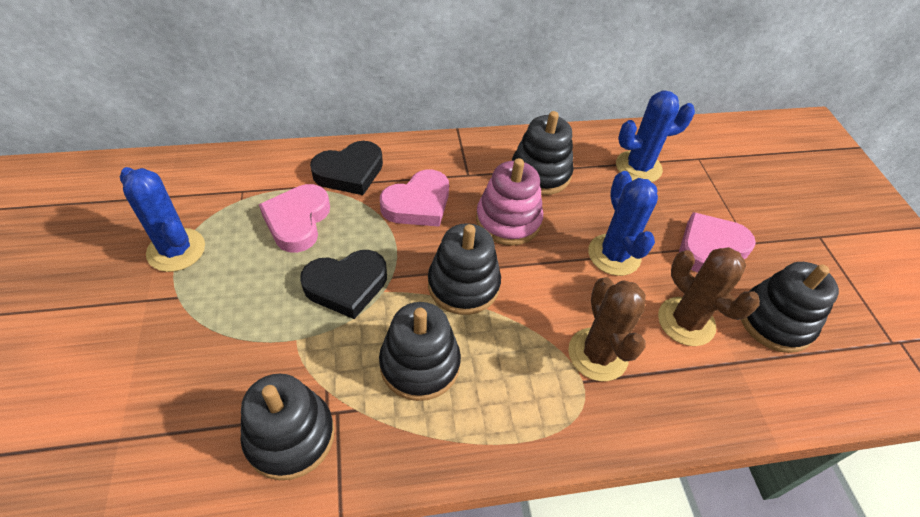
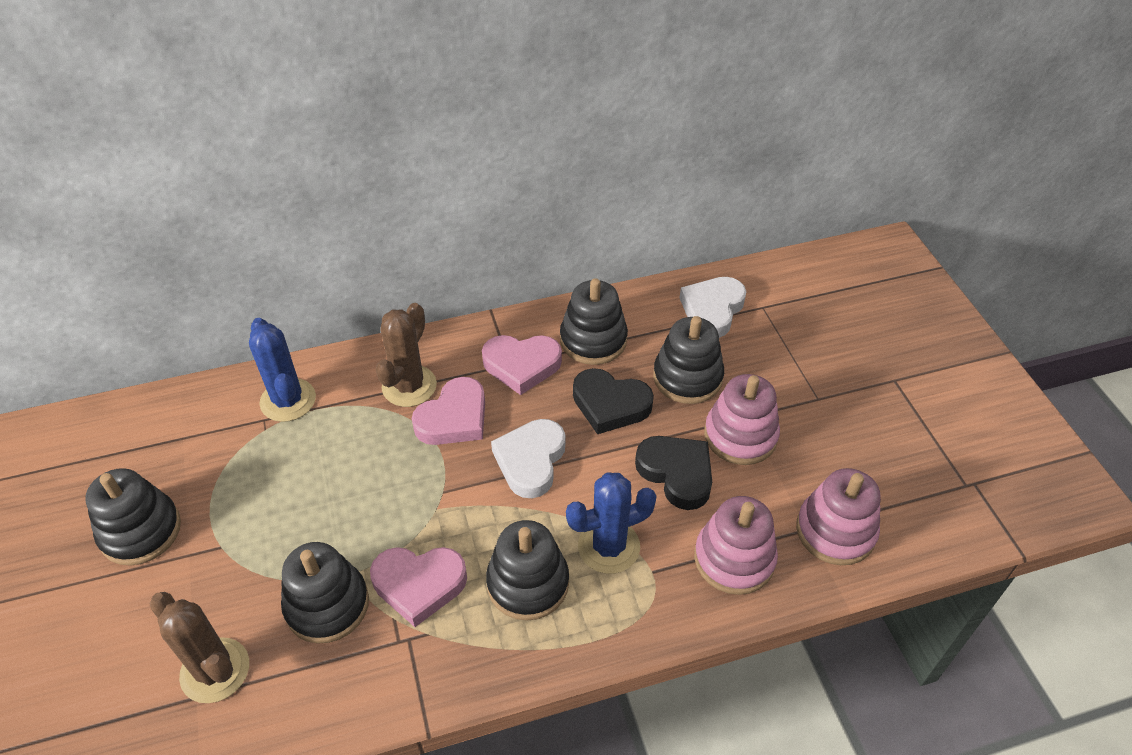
blue cactus: [120,167,205,272] [588,171,658,276] [616,90,695,182] = 3 -> [249,318,316,422] [566,473,657,574] = 2
pink stacking toy: [476,158,543,246] = 1 -> [694,496,778,595] [704,374,780,465] [796,468,881,565] = 3
white heart: none = 0 -> [491,419,565,498] [680,277,746,338] = 2

